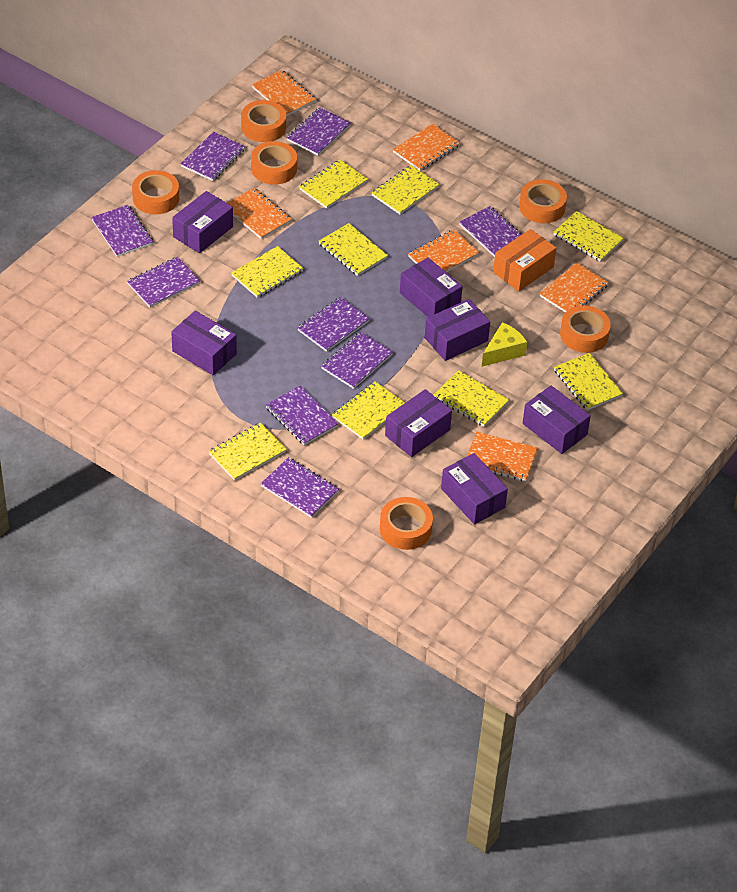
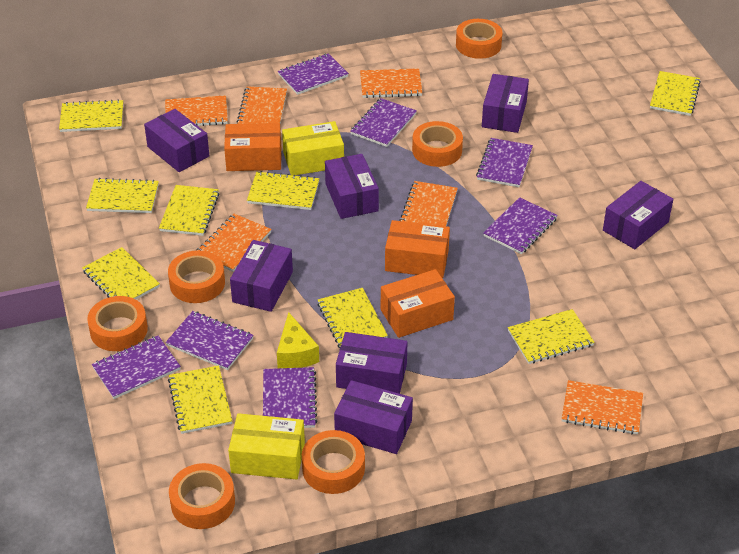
orange box: [493,229,556,291] = 1 -> [224,123,282,171] [381,269,455,338] [385,220,450,278] = 3
purple notebook: [91,205,153,257] [127,257,200,308] [181,132,245,181] [261,457,339,518] [266,386,339,445] [287,107,351,156] [297,297,370,352] [321,332,393,389] [459,206,522,257] = 9 -> [92,335,181,399] [166,311,254,370] [263,367,317,428] [278,53,349,95] [350,98,417,147] [476,138,533,187] [483,197,558,254] = 7
yellow box: none = 0 -> [228,413,305,479] [282,121,344,176] = 2

